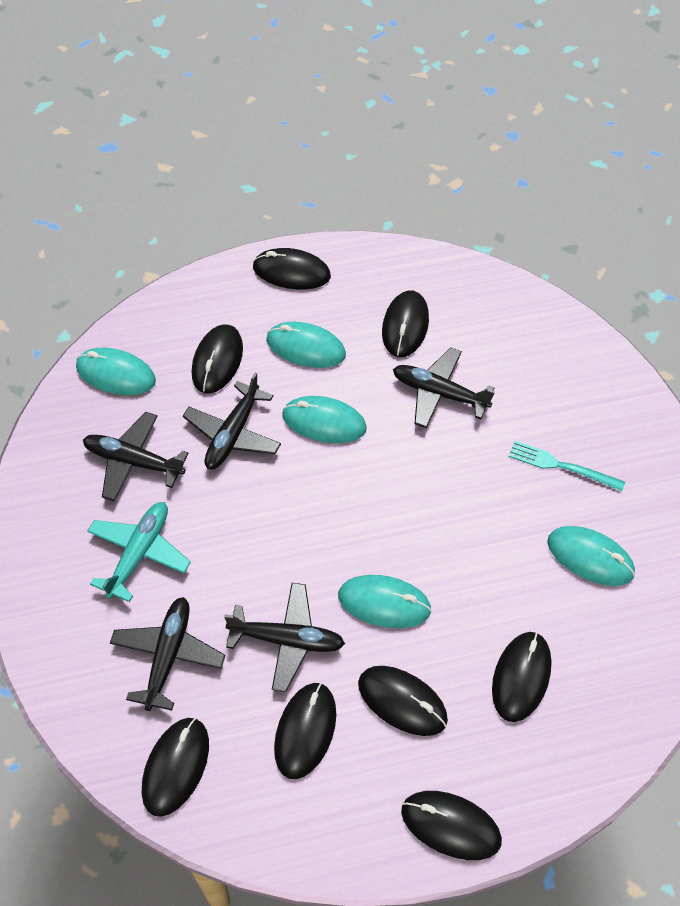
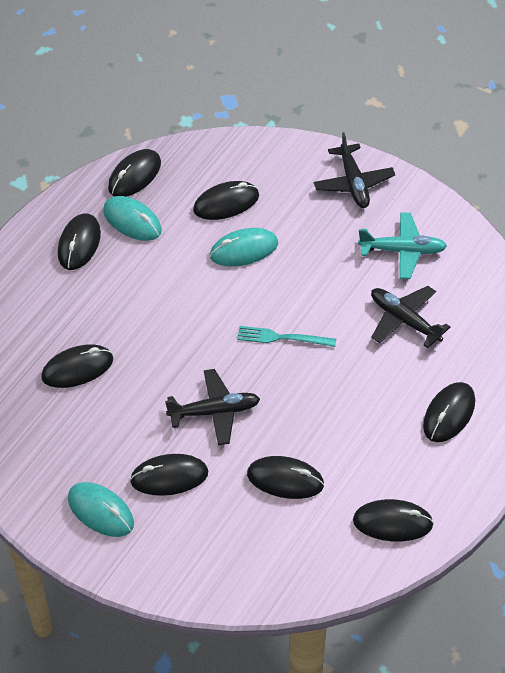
black plane: [83,412,189,501] [110,597,225,711] [183,373,281,469] [224,583,345,692] [393,347,495,428] = 5 -> [165,369,260,446] [314,132,395,208] [371,286,450,348] = 3
turquoise mouse: [76,348,156,395] [266,322,346,368] [282,396,366,443] [338,575,432,628] [547,526,635,586] = 5 -> [68,482,134,537] [103,196,162,241] [210,228,278,267] = 3

